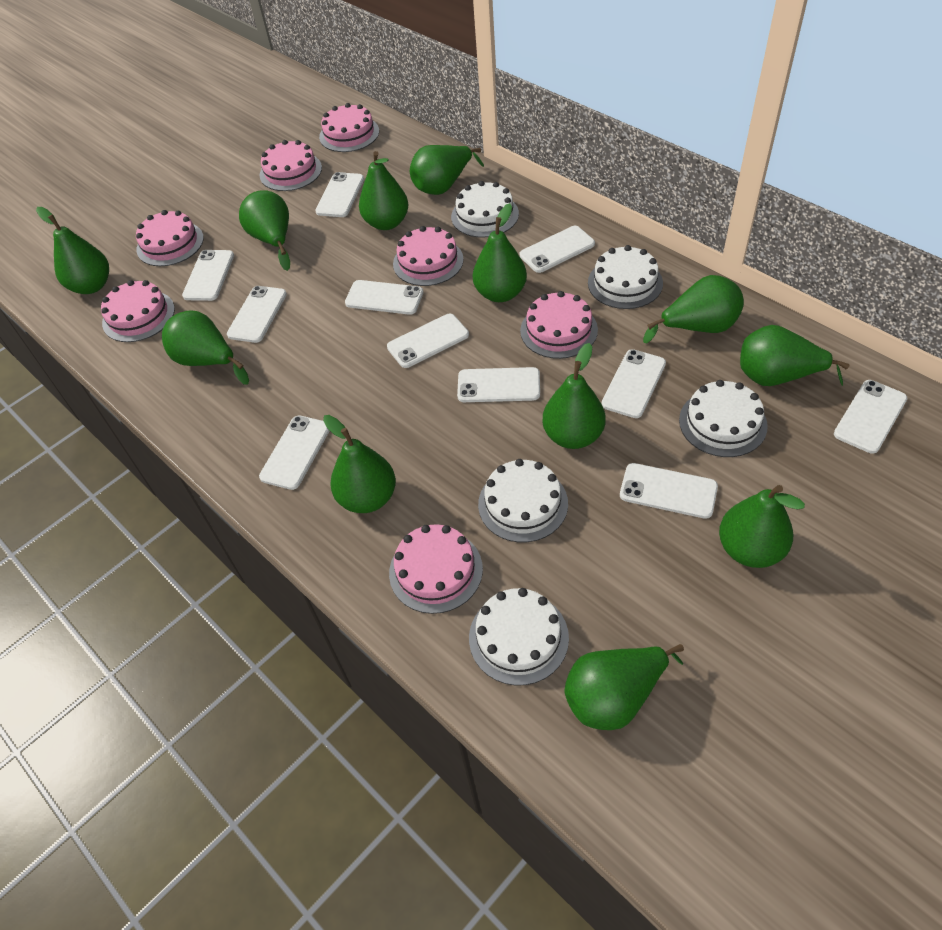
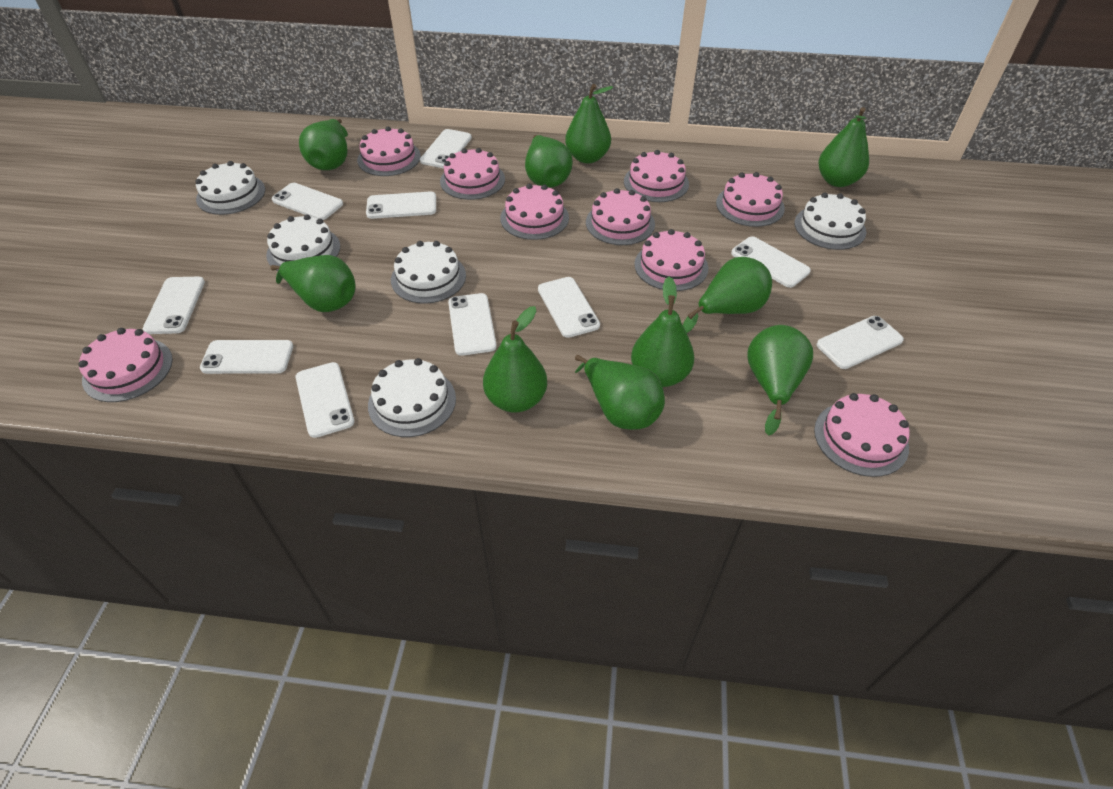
green pear: [36,207,109,294] [162,311,249,385] [239,190,290,271] [323,415,396,513] [359,151,408,230] [410,145,484,195] [473,203,527,302] [542,343,606,449] [564,644,684,730] [643,275,744,343] [719,485,805,568] [740,325,849,386] = 12 -> [270,255,356,312] [299,119,348,170] [483,306,547,412] [525,135,573,188] [565,84,613,163] [575,355,665,430] [631,277,694,387] [683,257,772,333] [747,325,813,436] [818,107,869,187] = 10
pink cake: [101,280,175,342] [136,210,204,266] [260,140,322,191] [319,103,379,152] [389,524,483,614] [393,226,464,286] [520,291,598,359] = 7 -> [79,328,173,402] [357,127,421,176] [440,148,505,200] [500,184,569,240] [586,188,655,245] [624,150,689,202] [634,229,708,291] [716,172,785,227] [814,393,910,477] = 9
white phone: [182,250,234,301] [227,286,287,343] [259,415,330,490] [315,172,364,217] [345,280,424,315] [387,314,469,368] [457,367,540,402] [520,226,595,273] [602,349,666,418] [620,463,718,519] [834,380,907,454] = 11 -> [143,277,205,334] [200,340,293,374] [272,183,343,220] [296,362,355,438] [366,192,436,219] [420,129,472,168] [448,293,497,356] [538,277,600,338] [731,236,811,288] [817,316,904,369] = 10

